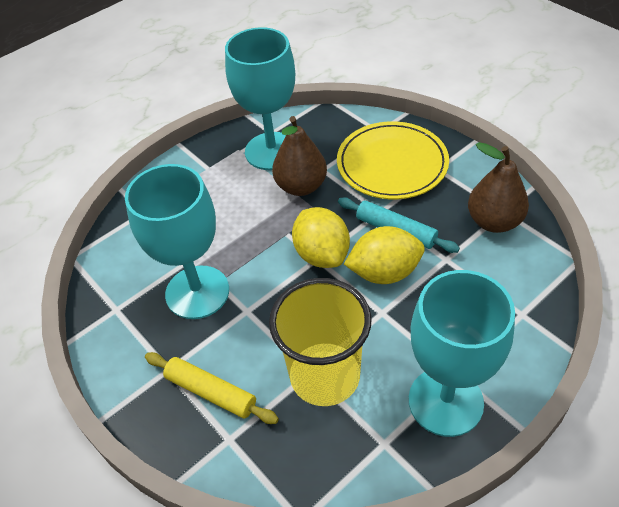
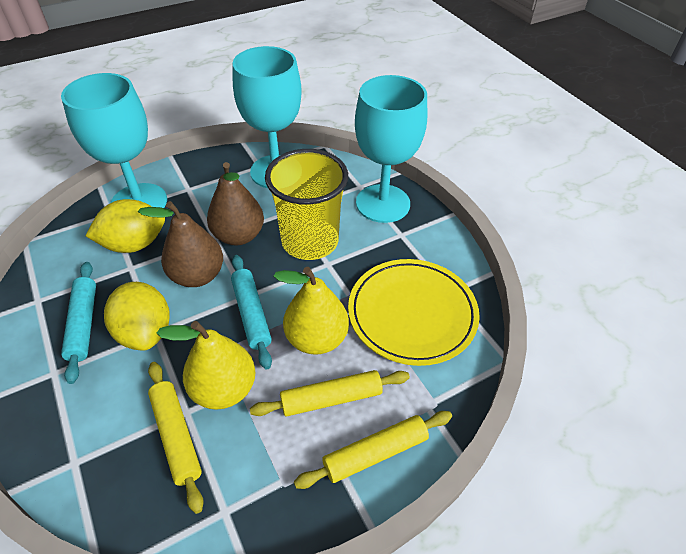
turquoise rolling pin: [338,197,460,253] = 1 -> [61,262,96,384] [231,255,272,370] = 2
yellow pear: none = 0 -> [157,321,255,410] [274,267,349,355] = 2
yellow rolling pin: [145,352,279,424] = 1 -> [148,362,204,514] [250,370,410,416] [294,411,452,489] = 3

